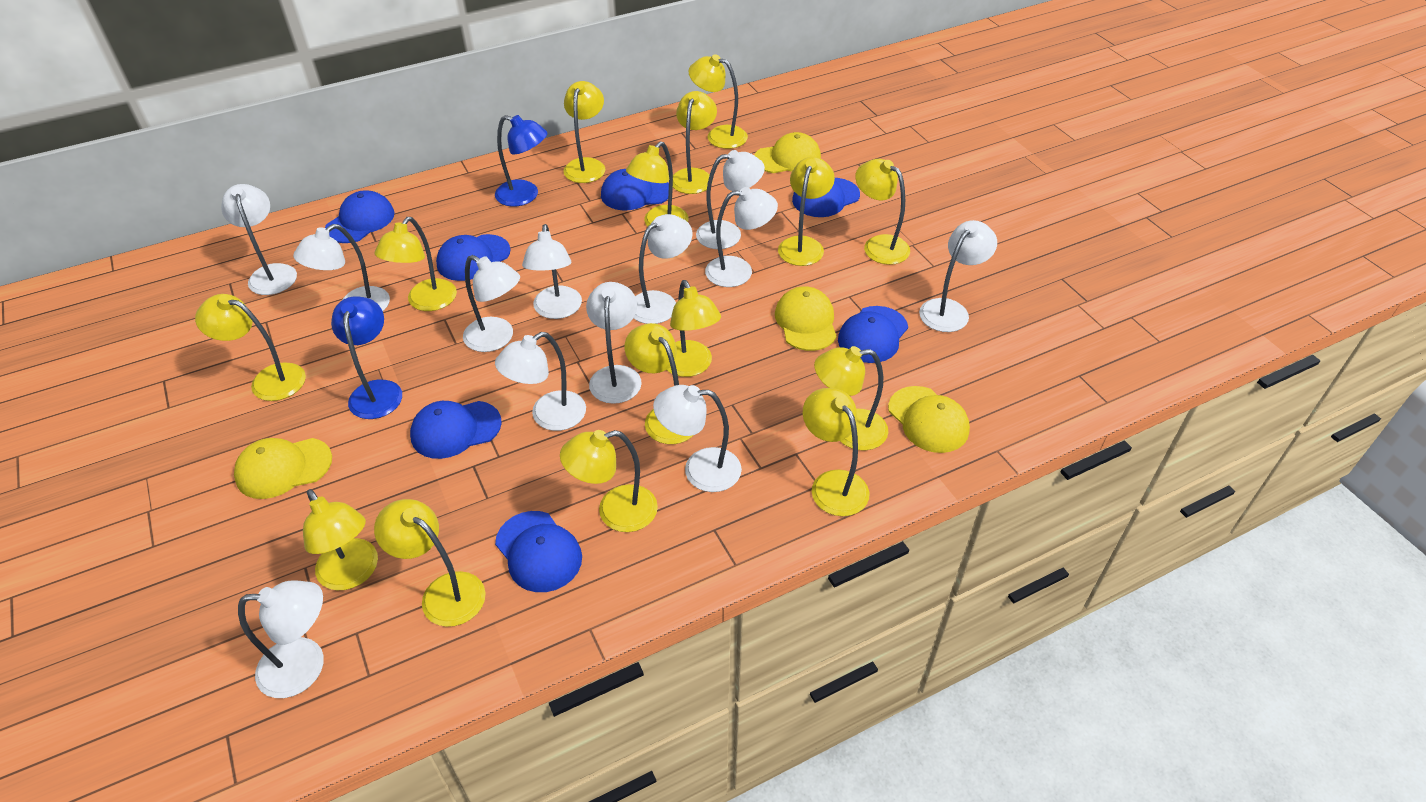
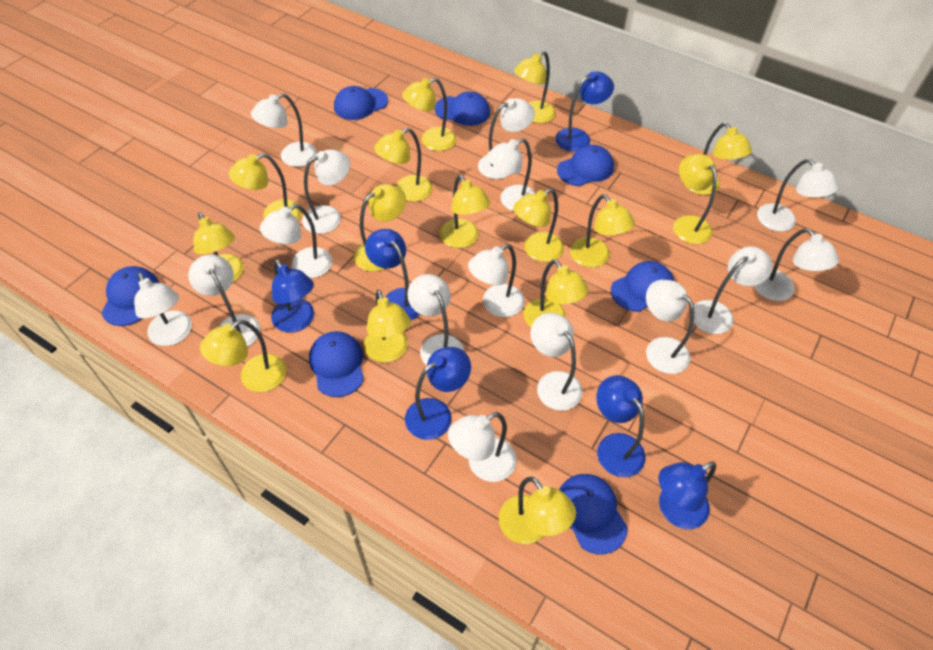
blue lamp: [331,296,402,419] [495,115,547,207] = 2 -> [271,259,314,333] [365,229,420,320] [405,347,471,440] [555,71,614,152] [596,375,645,477] [659,462,716,529] = 6
white lamp: [221,184,297,295] [238,581,324,698] [293,224,390,311] [463,255,520,352] [495,332,586,431] [522,224,582,319] [586,282,642,404] [634,214,692,324] [653,385,742,492] [696,150,765,249] [705,187,778,287] [919,220,997,332] = 12 -> [134,273,192,346] [188,255,260,347] [251,93,317,167] [260,204,332,278] [302,149,350,234] [407,274,464,365] [448,412,517,482] [468,244,525,317] [478,98,535,179] [487,138,536,211] [531,313,583,411] [646,280,694,374] [694,246,773,334] [754,228,839,301] [757,159,839,232] = 15
yellow cap: [234,438,332,499] [754,132,821,173] [775,286,837,351] [888,386,970,453] = 4 -> none = 0

